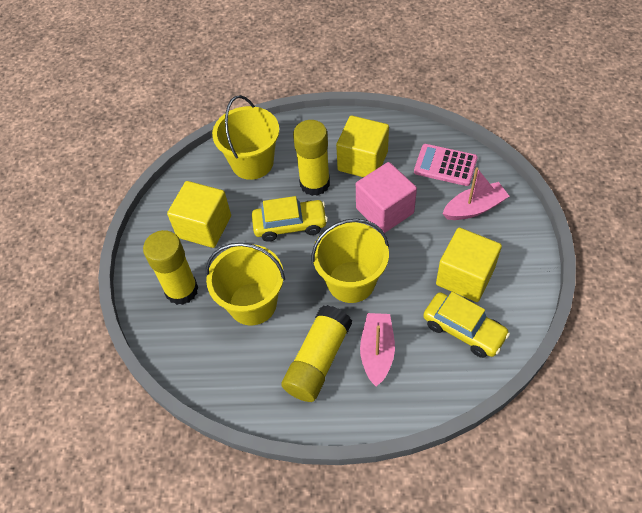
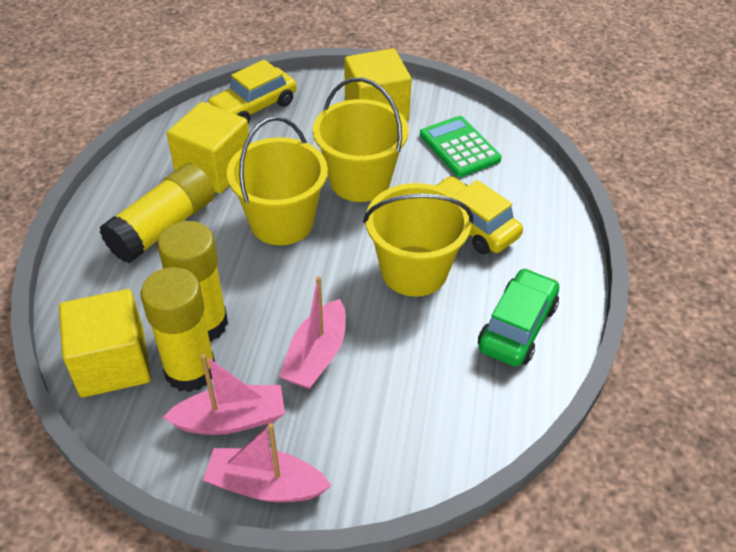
green calculator: none = 0 -> [420,116,501,177] = 1
green car: none = 0 -> [478,268,559,367] = 1
pink boat: [360,313,395,387] [442,167,509,220] = 2 -> [163,354,285,435] [203,423,332,502] [279,276,346,389] = 3
pink calculator: [414,144,478,186] = 1 -> none = 0
pink cube: [356,162,417,233] = 1 -> none = 0

